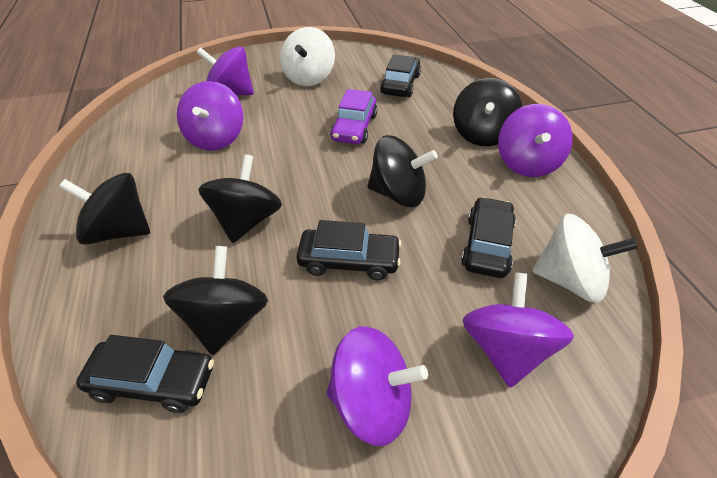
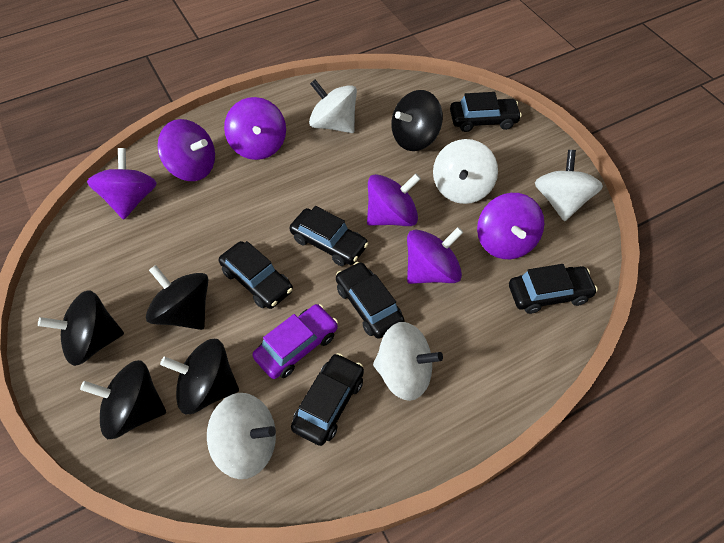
black car: [76,335,214,413] [296,220,401,280] [380,54,421,97] [461,197,516,278] = 4 -> [219,241,293,309] [290,206,368,266] [291,353,364,446] [336,262,405,339] [450,92,522,132] [509,264,598,314] = 6
purple spinning top: [177,81,243,151] [196,46,254,95] [327,326,428,446] [462,272,574,388] [498,104,573,177] = 5 -> [87,148,157,220] [157,119,215,181] [224,97,286,160] [367,173,421,226] [407,227,463,284] [477,193,544,259] = 6
white spinning top: [280,27,335,86] [532,214,638,303] = 2 -> [207,393,276,479] [309,80,357,133] [373,322,443,401] [433,139,498,204] [535,150,603,221] = 5

